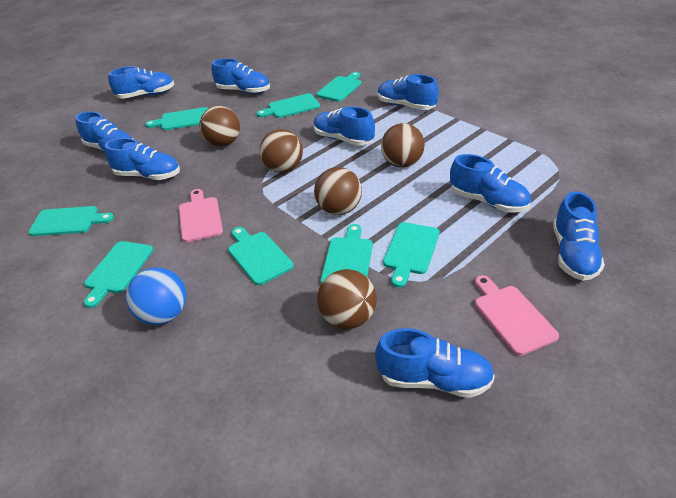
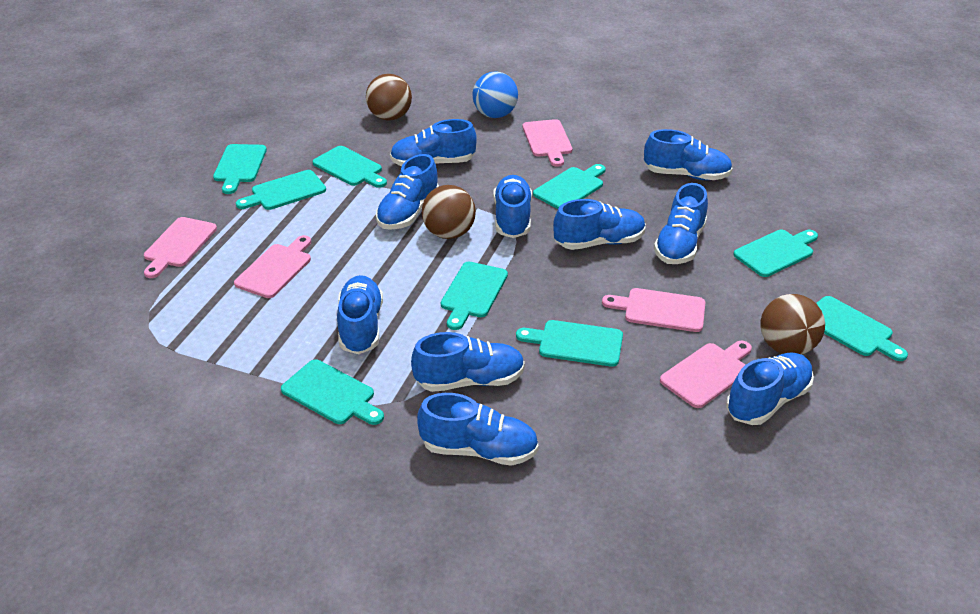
blue shoe: [75,111,134,152] [105,138,180,180] [108,66,174,99] [211,58,270,94] [313,107,375,146] [375,328,495,398] [378,74,439,110] [450,154,531,213] [553,191,605,281] = 9 -> [337,275,383,354] [376,154,439,230] [390,119,477,166] [411,332,525,392] [417,393,539,466] [493,175,532,238] [553,199,646,250] [644,129,733,180] [654,183,708,264] [726,352,814,425] = 10
brown ball: [199,106,240,146] [260,129,303,173] [314,167,362,215] [317,269,377,329] [381,123,425,168] = 5 -> [366,74,412,120] [422,185,476,239] [760,294,825,355] = 3
pink cutting board: [179,189,223,242] [475,275,559,356] = 2 -> [144,217,217,278] [234,235,311,298] [522,119,572,167] [602,288,705,332] [660,341,752,408] = 5
turquoise cutting board: [29,206,114,236] [84,241,153,308] [145,107,208,130] [228,227,294,285] [256,93,320,118] [316,72,361,102] [321,224,373,284] [383,222,440,287] = 8 -> [213,144,267,194] [236,170,326,210] [281,359,384,425] [313,146,387,188] [441,262,508,330] [516,320,623,367] [533,164,606,209] [733,230,818,277] [816,296,908,361] = 9

